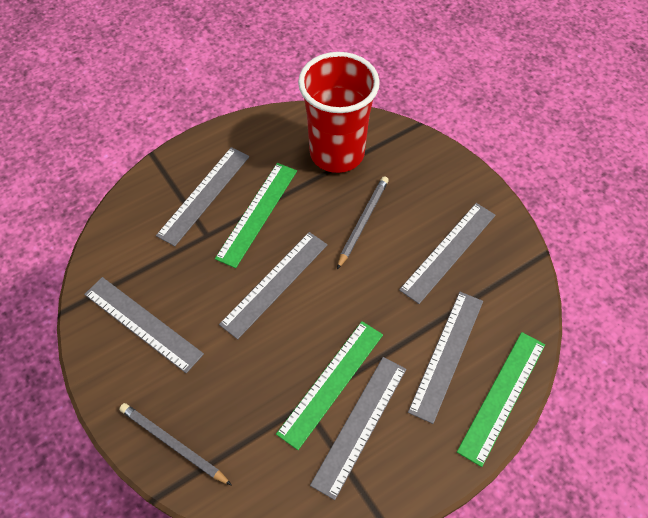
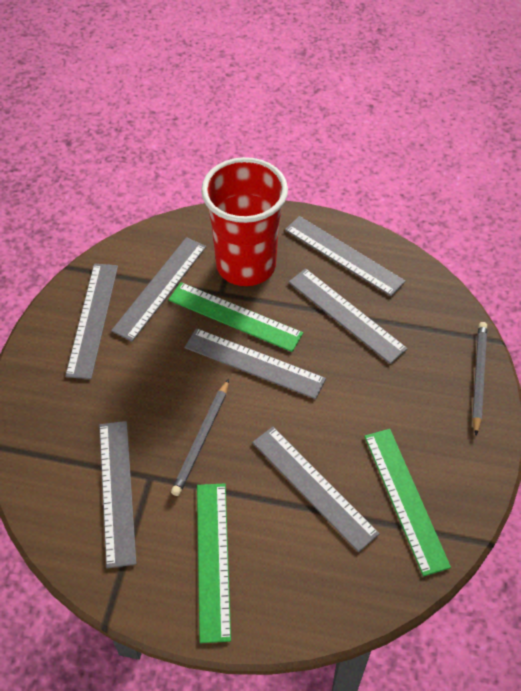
grey ruler: [84,277,204,373] [156,147,249,246] [219,232,328,339] [310,357,406,500] [399,203,496,304] [408,292,483,424] = 6 -> [65,264,118,379] [99,421,136,568] [111,237,206,342] [184,328,326,399] [252,427,380,552] [285,216,406,297] [289,268,408,364] = 7

